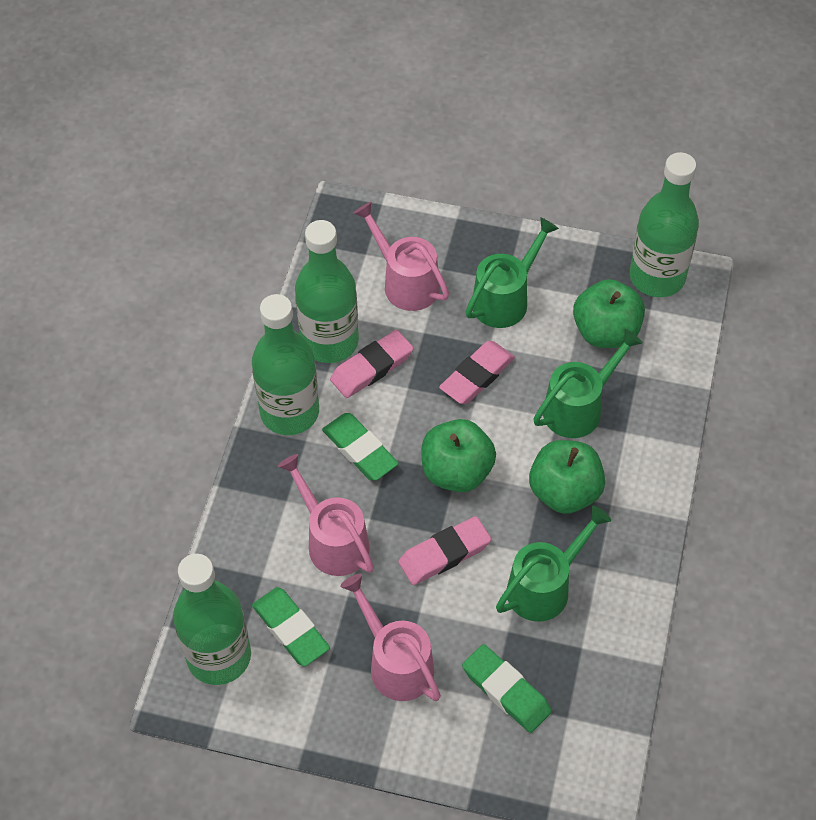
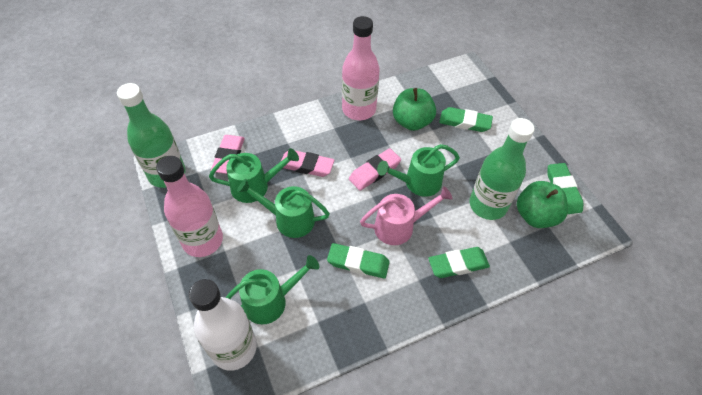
green apple: [422,419,496,492] [529,440,605,514] [573,279,645,348] = 3 -> [393,88,436,131] [517,181,568,228] = 2
green bottle: [173,554,251,685] [252,294,319,435] [295,220,359,363] [630,152,699,297] = 4 -> [117,83,186,188] [470,118,535,220] = 2
green eraser: [252,587,330,666] [322,413,399,481] [462,644,552,733] = 3 -> [327,243,390,279] [428,247,490,278] [439,107,493,132] [547,163,584,214] = 4
green watering can: [466,217,559,328] [496,505,611,622] [533,329,642,438] = 3 -> [209,148,299,203] [225,255,320,324] [237,179,330,238] [377,144,460,197] = 4
pink bottle: none = 0 -> [156,156,223,257] [342,16,380,120] = 2
pink watering can: [278,454,374,576] [340,573,441,701] [353,202,449,311] = 3 -> [360,186,452,245] = 1
white bottle: none = 0 -> [189,279,257,371] = 1

